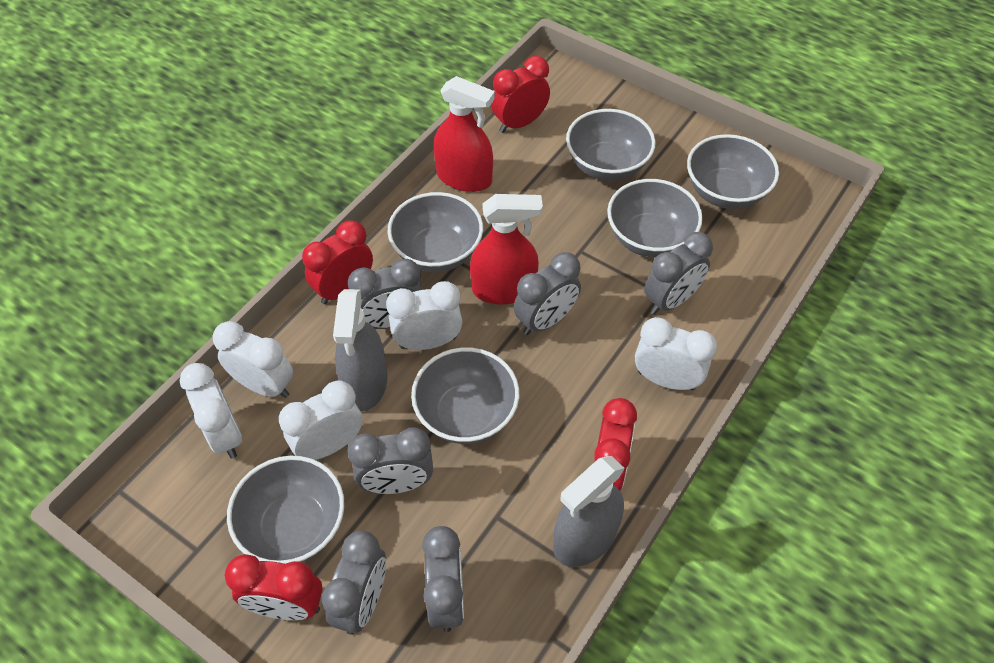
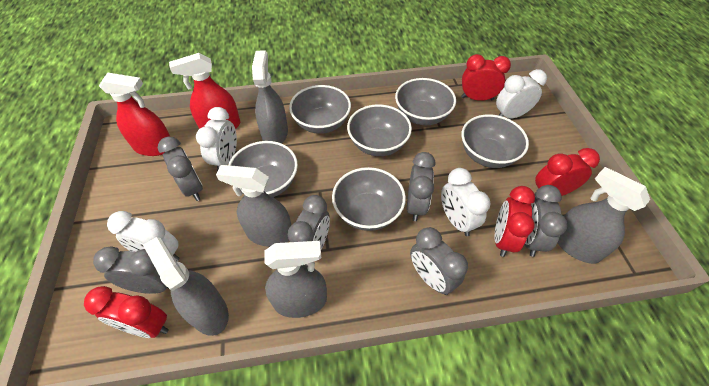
grey spray bottle: [333,289,387,411] [553,456,624,567] = 2 -> [143,237,229,336] [216,165,291,247] [252,50,288,144] [264,241,327,318] [558,167,650,264] = 5
white clock: [180,363,242,459] [213,321,293,398] [279,380,363,460] [386,281,462,350] [635,317,717,390] = 5 -> [107,211,179,261] [196,107,237,172] [441,168,491,236] [496,69,547,118] = 4

